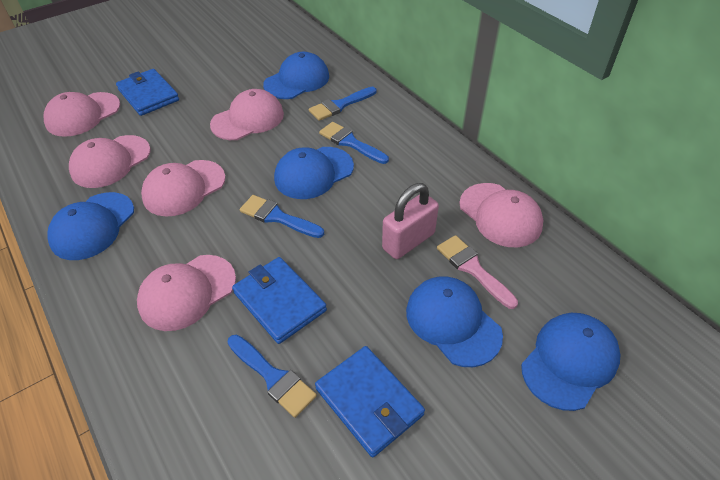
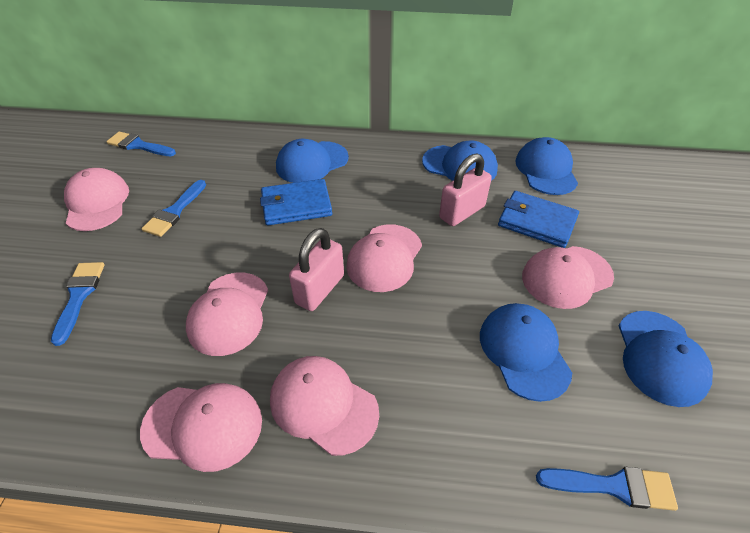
blue wallet: [116,69,179,116] [232,257,327,344] [315,346,425,457] = 3 -> [260,179,332,225] [498,191,579,248] = 2
pink brush: [437,235,518,309] = 1 -> none = 0
pink padlock: [382,183,439,259] = 1 -> [289,228,344,311] [439,153,492,226] = 2

